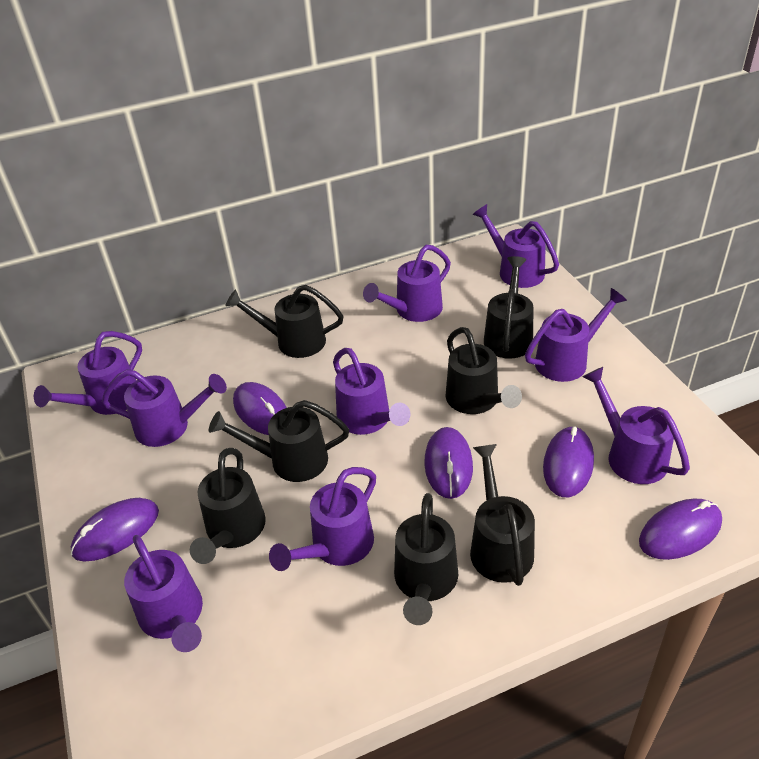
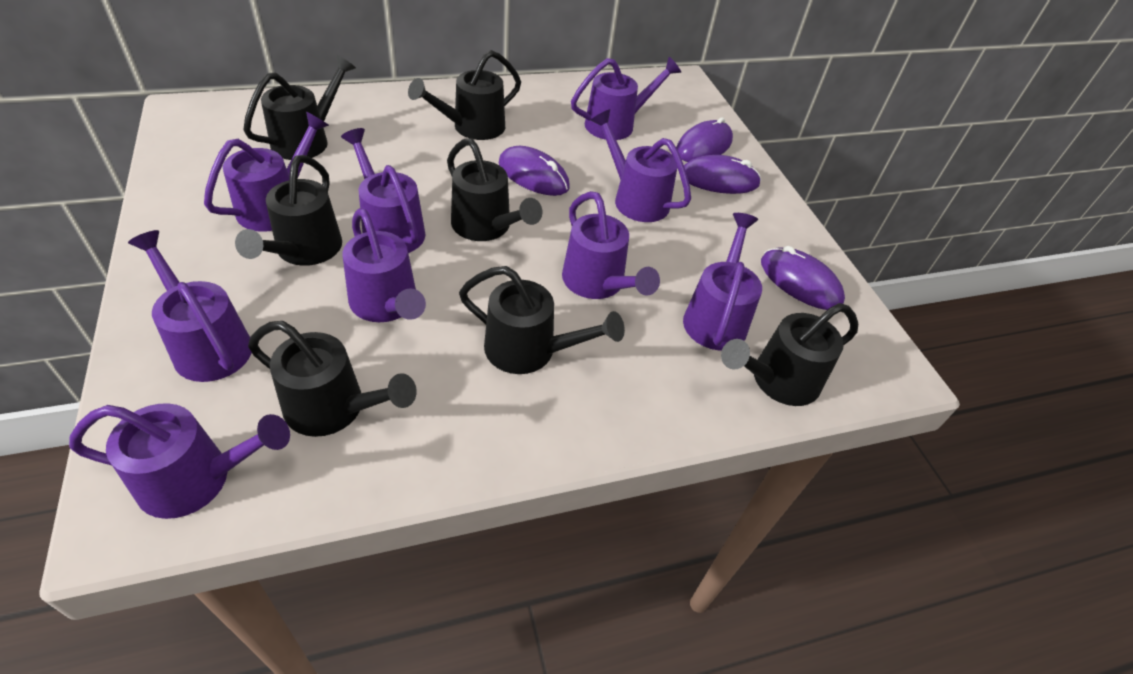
purple mouse: [71,498,159,561] [233,382,287,435] [424,427,473,499] [543,426,594,497] [639,499,722,560] = 5 -> [499,146,570,196] [676,117,733,162] [684,155,761,194] [761,246,845,310] = 4

